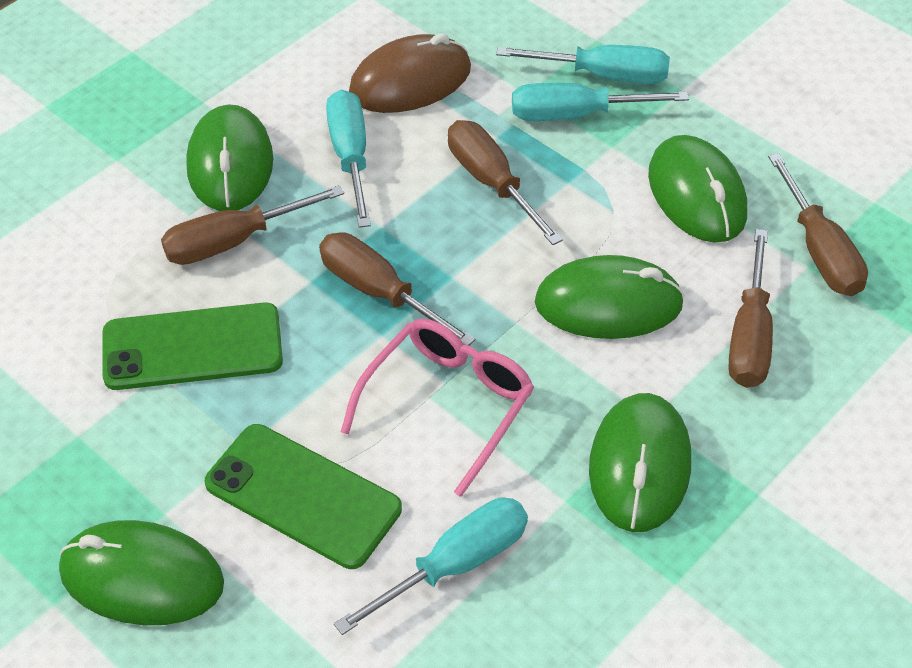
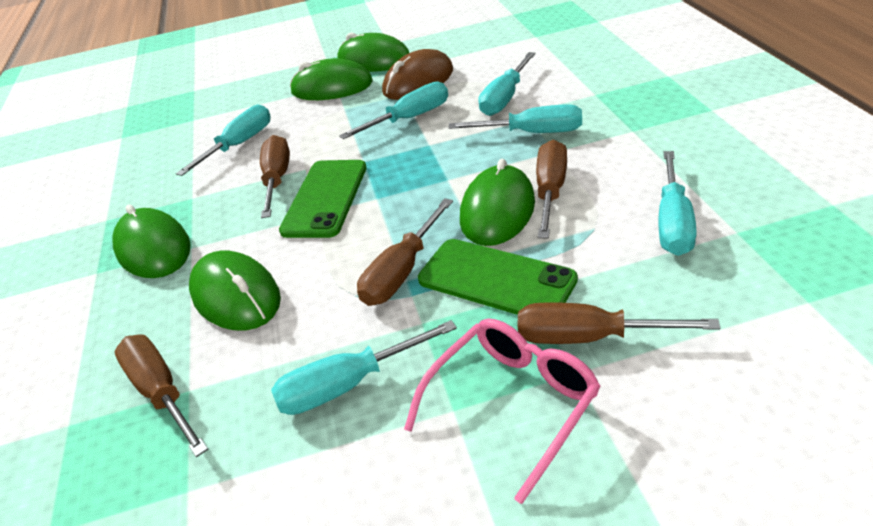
turquoise screwdriver: [326,90,371,228] [334,497,528,635] [496,45,670,84] [512,83,689,121] = 4 -> [176,105,271,176] [271,320,457,415] [339,82,448,139] [448,104,582,133] [478,52,536,116] [659,151,697,256] = 6

